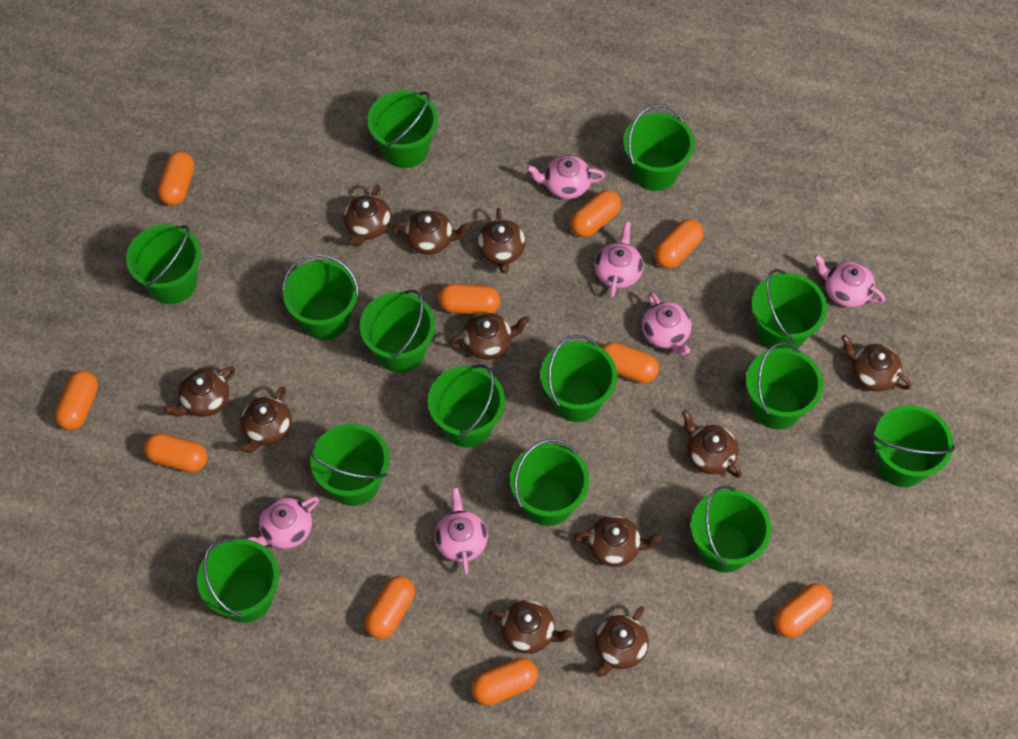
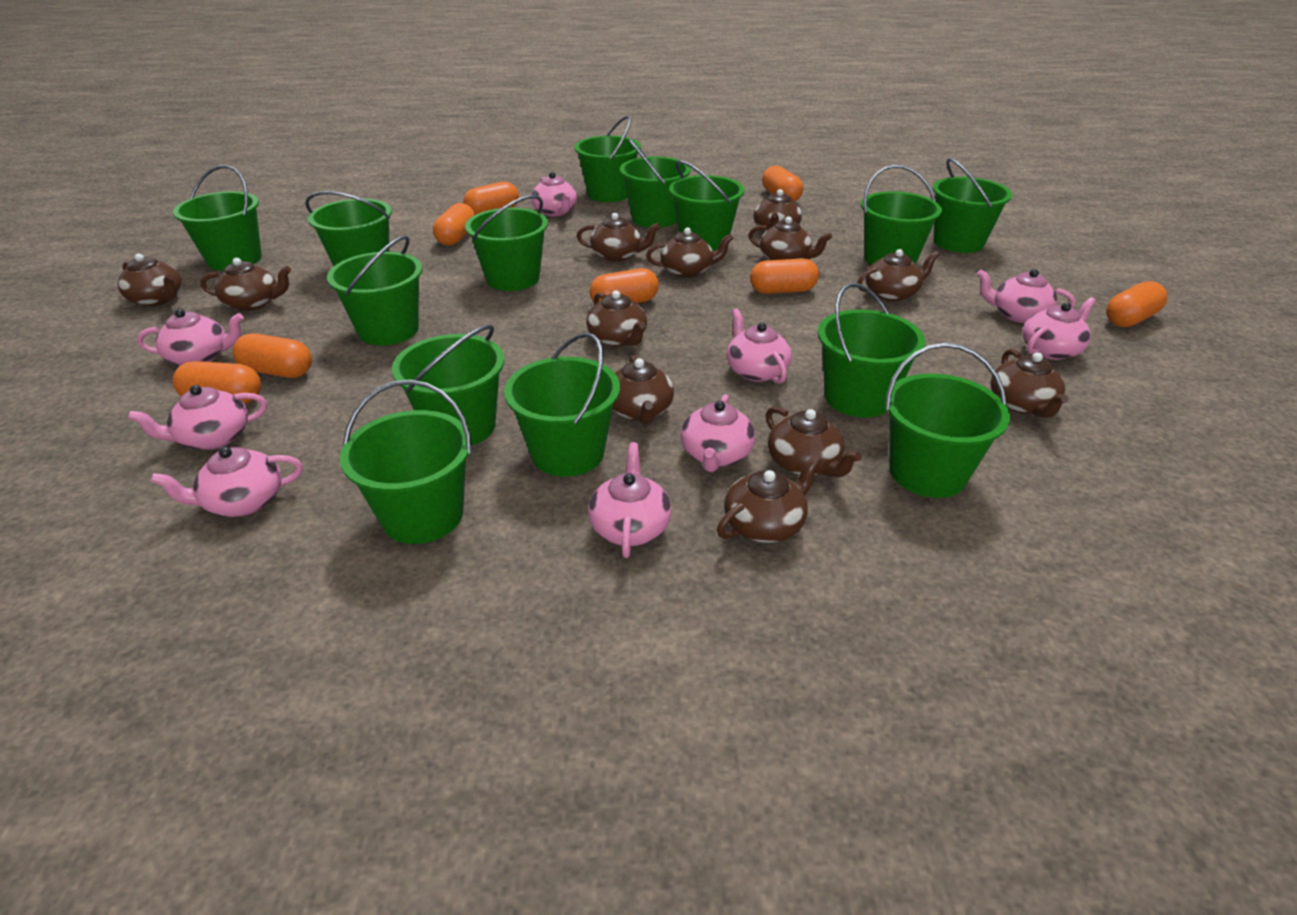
brown teapot: [164,366,235,417] [240,387,292,453] [343,185,391,247] [391,210,471,255] [449,313,530,360] [477,208,526,273] [487,600,574,654] [573,515,662,567] [594,606,649,677] [682,410,742,478] [841,335,911,392] = 11 -> [118,254,182,306] [200,258,291,311] [577,213,660,262] [586,291,647,347] [612,355,674,425] [646,228,734,278] [717,454,821,543] [749,216,832,260] [754,189,802,232] [766,407,862,477] [857,249,940,302] [990,349,1069,418] = 12
orange capsule: [55,371,98,430] [144,433,207,472] [158,151,194,206] [365,576,415,639] [438,284,500,315] [471,658,538,706] [570,190,621,237] [601,342,659,383] [654,219,703,269] [774,583,833,638] = 10 -> [172,361,261,404] [233,334,312,378] [433,203,475,246] [464,181,519,215] [590,268,659,303] [750,258,819,294] [762,166,803,202] [1106,281,1167,327] = 8
pink teapot: [247,497,319,549] [435,487,488,574] [526,155,605,199] [595,221,644,298] [642,292,692,356] [814,254,885,307] = 6 -> [128,385,267,450] [137,309,244,365] [150,447,303,517] [531,172,577,216] [588,442,672,558] [681,394,755,472] [727,308,792,384] [977,269,1075,323] [1023,297,1096,360] = 9

